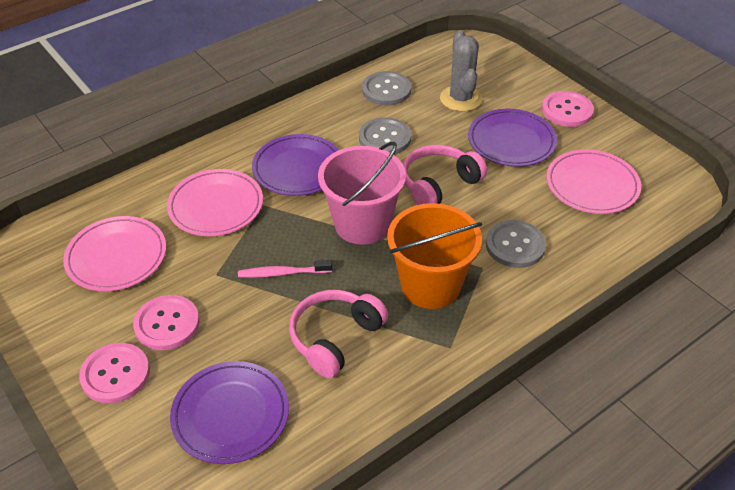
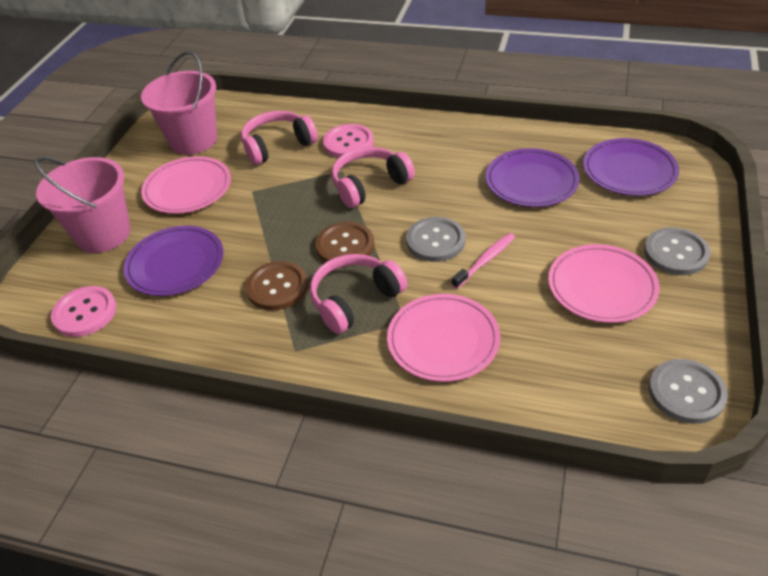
brown button: none = 0 -> [246,261,308,311] [315,222,374,267] = 2
grey cactus: [440,30,482,112] = 1 -> none = 0
orange bucket: [387,203,482,309] = 1 -> none = 0
pink bucket: [318,142,406,245] = 1 -> [34,157,131,253] [141,51,217,155] = 2
pink button: [79,343,150,403] [133,295,200,350] [542,91,594,127] = 3 -> [51,286,117,337] [323,124,374,158] = 2
pink headphones: [289,290,388,378] [403,145,487,205] = 2 -> [241,111,318,165] [310,254,407,334] [331,147,415,208] = 3

